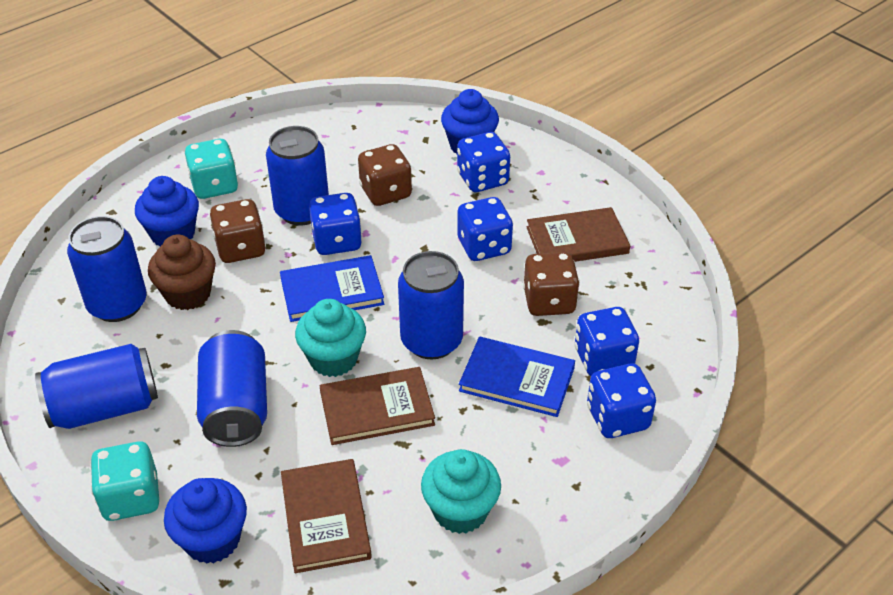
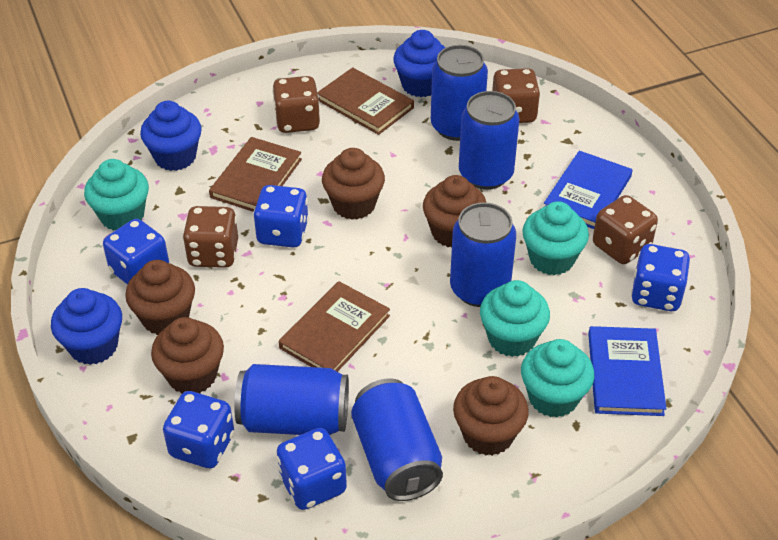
brown cupcake: [148,235,216,310] = 1 -> [125,260,195,335] [151,317,224,394] [322,148,385,220] [423,175,487,247] [453,376,529,456] = 5
brown dice: [210,199,266,263] [358,144,412,206] [523,252,580,316] = 3 -> [182,206,238,268] [272,76,320,133] [492,68,540,123] [593,195,658,264] = 4
turquoise cupcake: [295,299,366,377] [421,449,501,534] = 2 -> [84,159,149,231] [480,280,550,357] [521,339,594,418] [522,201,589,276] = 4
turquoise dice: [90,441,159,521] [185,139,238,199] = 2 -> none = 0

